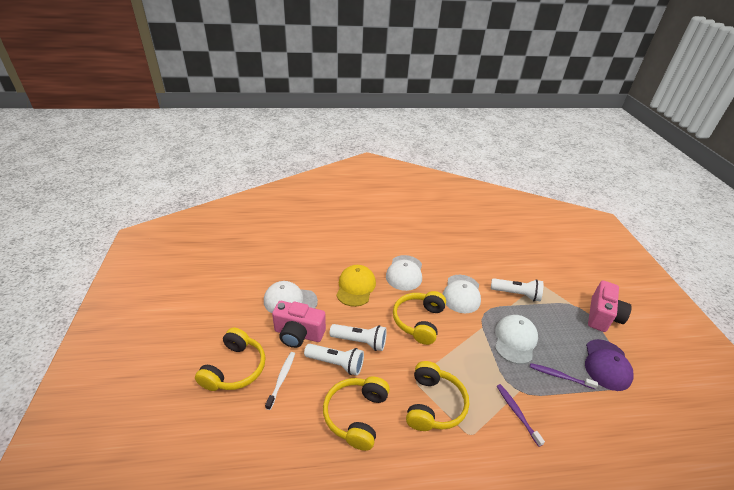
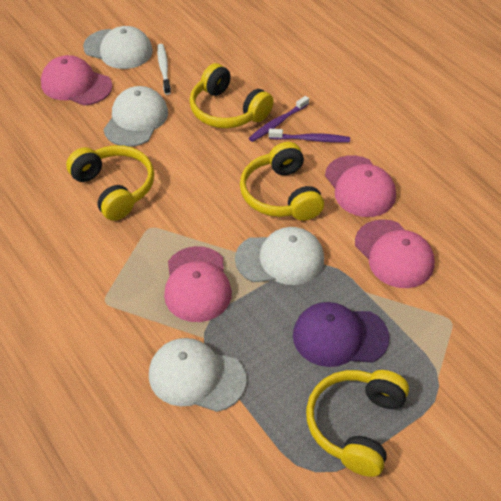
pink camera: [272,301,326,348] [588,281,632,332] = 2 -> none = 0
pink cap: none = 0 -> [41,55,112,106] [164,246,232,322] [325,155,396,217] [355,219,435,288] = 4
white flashlight: [304,344,364,376] [330,324,387,351] [491,278,543,301] = 3 -> none = 0
yellow cap: [336,265,376,307] = 1 -> none = 0

